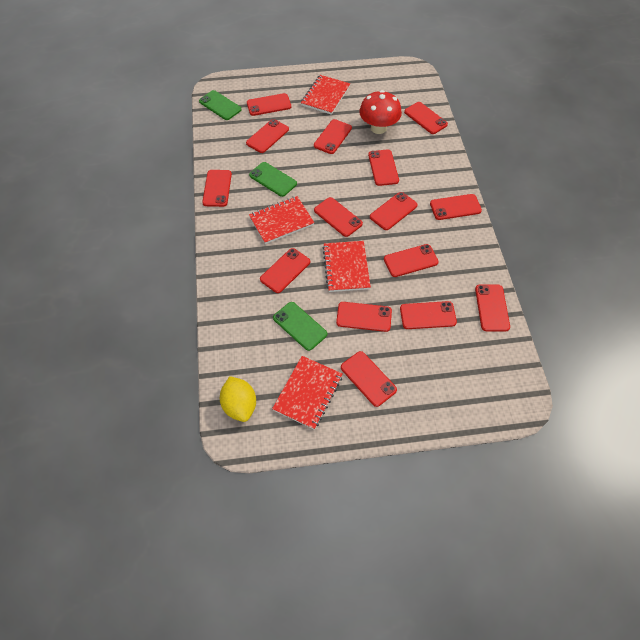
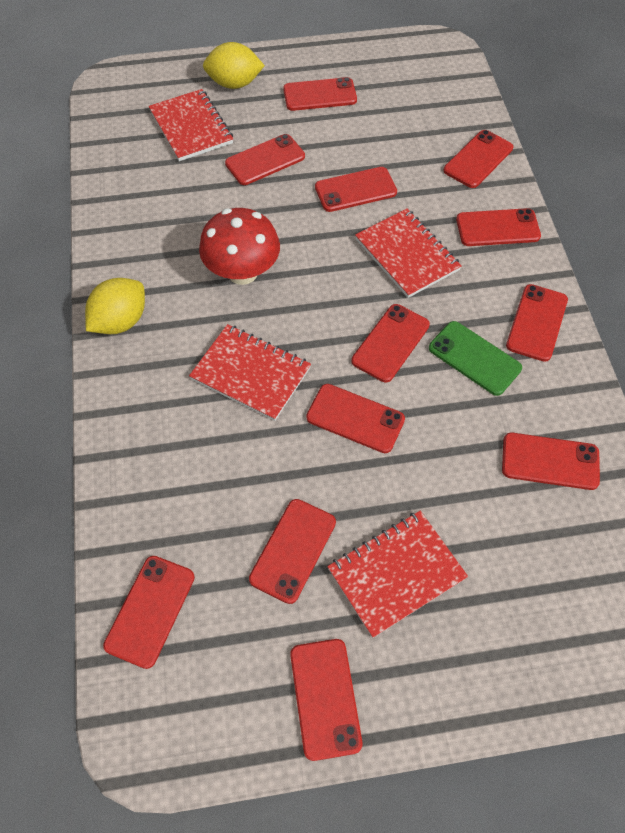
green phone: [199,90,242,120] [249,162,297,197] [273,302,327,351] = 3 -> [429,321,522,396] = 1
red phone: [202,170,232,207] [246,119,289,153] [247,93,291,116] [260,248,310,293] [314,119,352,154] [314,197,363,237] [336,302,392,332] [341,351,397,407] [368,149,399,186] [370,192,418,230] [384,244,439,277] [400,301,457,329] [404,102,448,134] [430,194,482,220] [475,285,510,331] = 15 -> [103,556,195,669] [225,134,305,185] [249,499,336,604] [283,77,357,111] [290,639,362,761] [306,384,405,453] [315,167,397,212] [351,304,430,382] [443,130,513,188] [456,208,541,246] [502,432,600,490] [506,284,568,362] = 12
yellow lemon: [220,376,256,422] = 1 -> [85,278,145,334] [203,42,265,89] = 2

